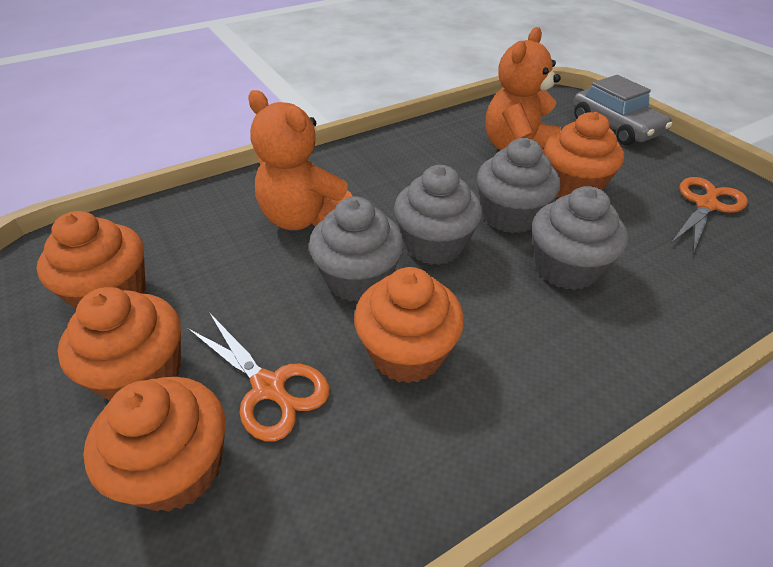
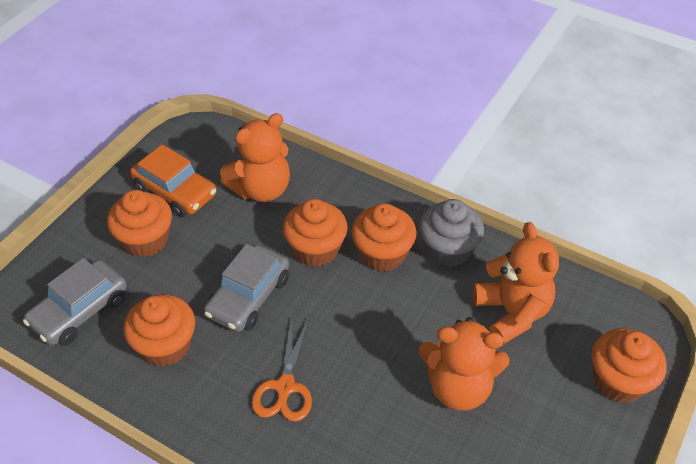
grey car: [573,75,672,145] = 1 -> [23,258,127,346] [204,244,289,332] = 2
grey cupcake: [309,197,404,302] [394,165,482,265] [477,138,561,233] [532,186,628,290] = 4 -> [419,199,484,267] = 1
orange car: none = 0 -> [130,144,217,217] = 1
orange scissors: [188,314,329,441] [671,177,748,253] = 2 -> [251,318,312,422] = 1
orange teddy bear: [248,90,353,230] [486,27,561,154] = 2 -> [220,113,290,202] [418,317,510,411] [473,222,559,345] = 3

